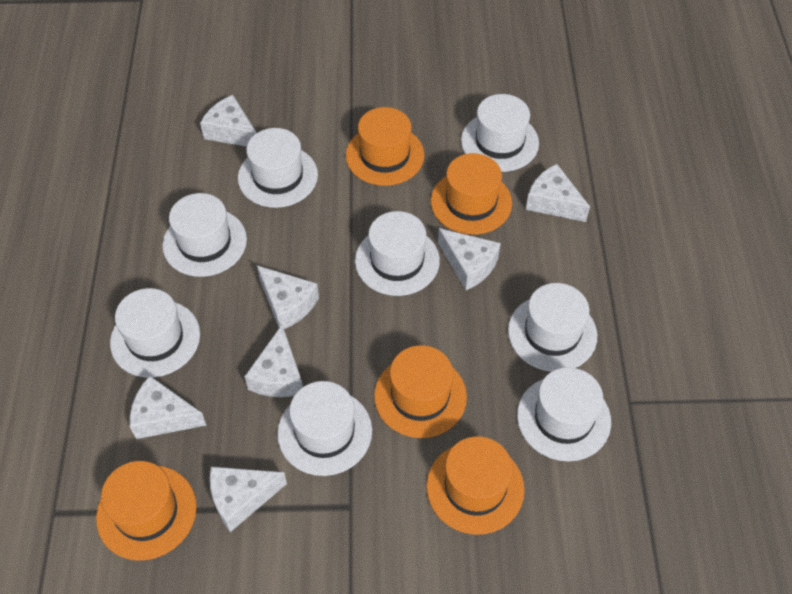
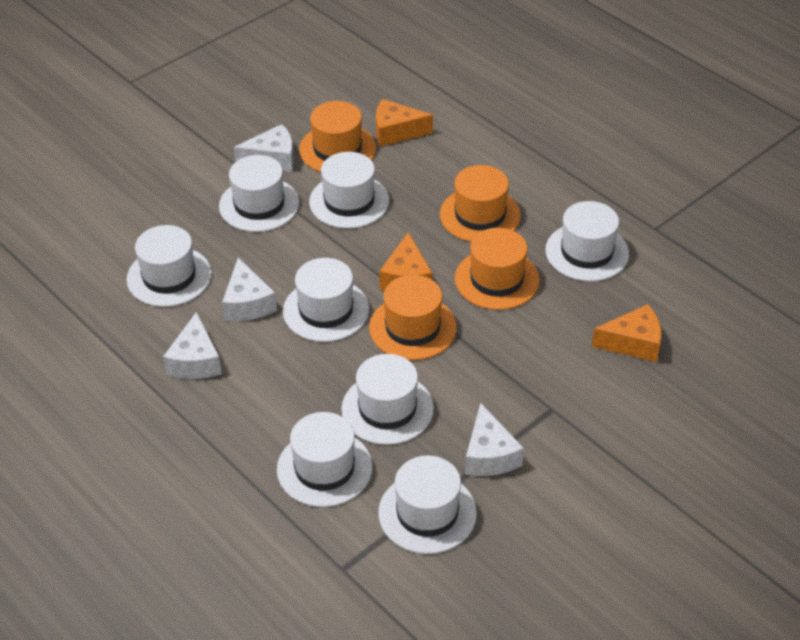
orange cheese: none = 0 -> [376,99,433,146] [379,232,432,291] [592,304,662,362] = 3
orange hat: [96,461,197,560] [346,107,424,186] [374,345,467,438] [426,436,525,535] [431,153,512,235] = 5 -> [299,101,376,172] [369,275,457,360] [440,165,521,242] [455,228,540,310] = 4
white cheese: [130,376,206,439] [200,95,257,147] [210,466,287,532] [244,325,303,397] [257,266,319,329] [438,228,501,290] [526,164,590,222] = 7 -> [163,312,222,379] [222,258,277,321] [234,124,294,172] [465,403,524,476] = 4

